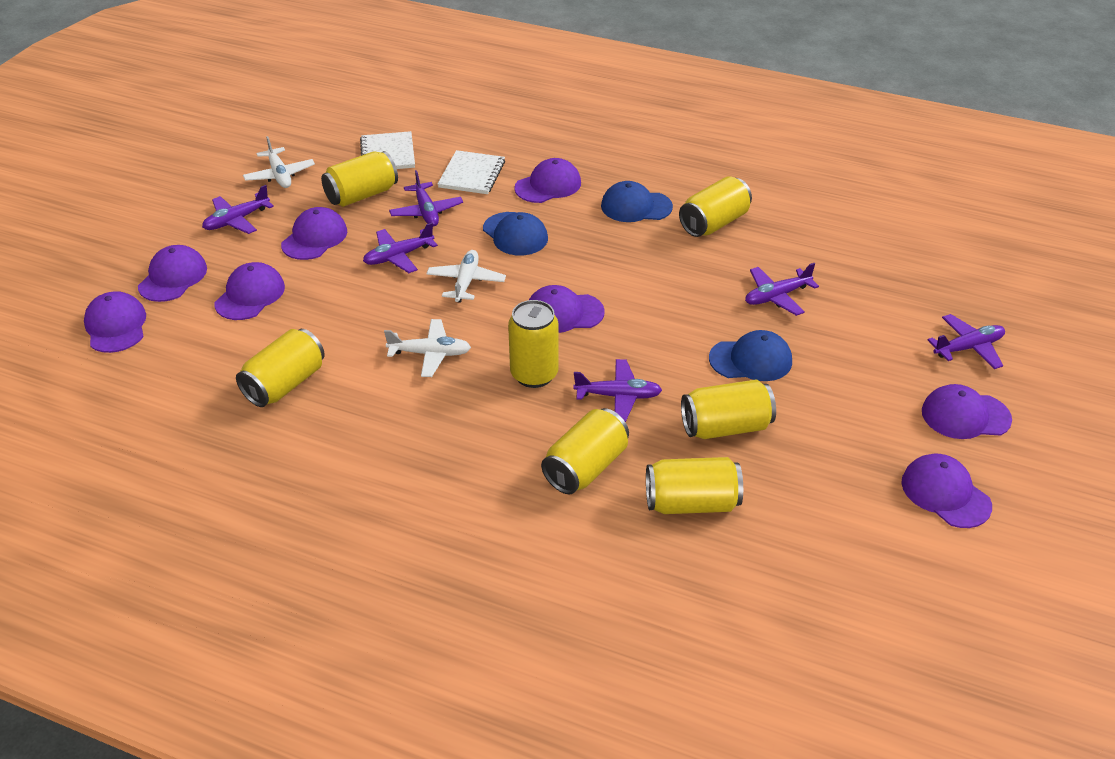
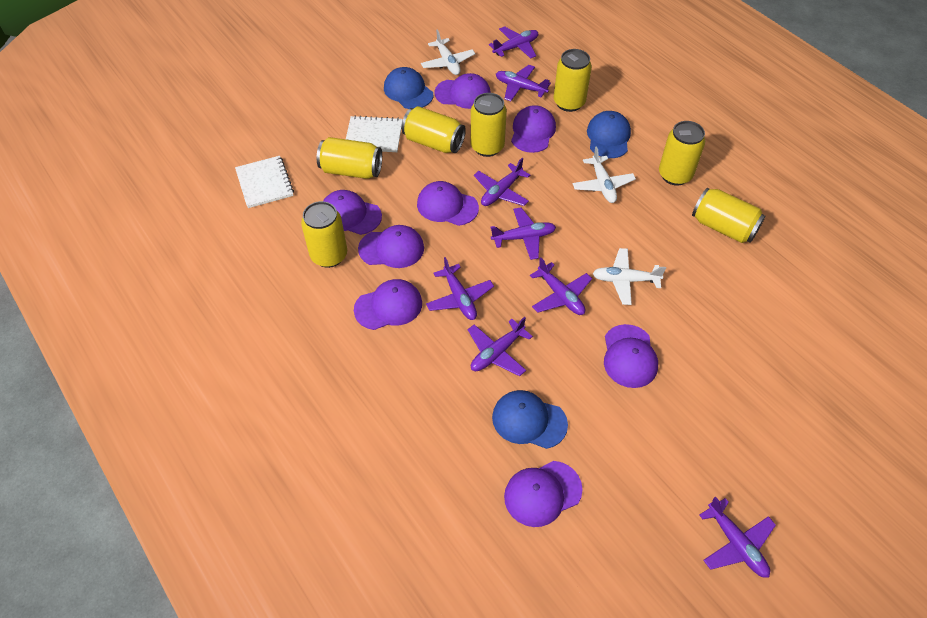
purple plane: [202,185,274,234] [363,223,438,273] [389,170,463,227] [573,359,662,422] [745,263,819,316] [928,314,1005,369] = 6 -> [426,257,494,320] [468,317,533,376] [474,158,530,206] [489,26,538,59] [491,207,556,260] [496,65,551,101] [530,258,592,315] [700,496,776,578] = 8

